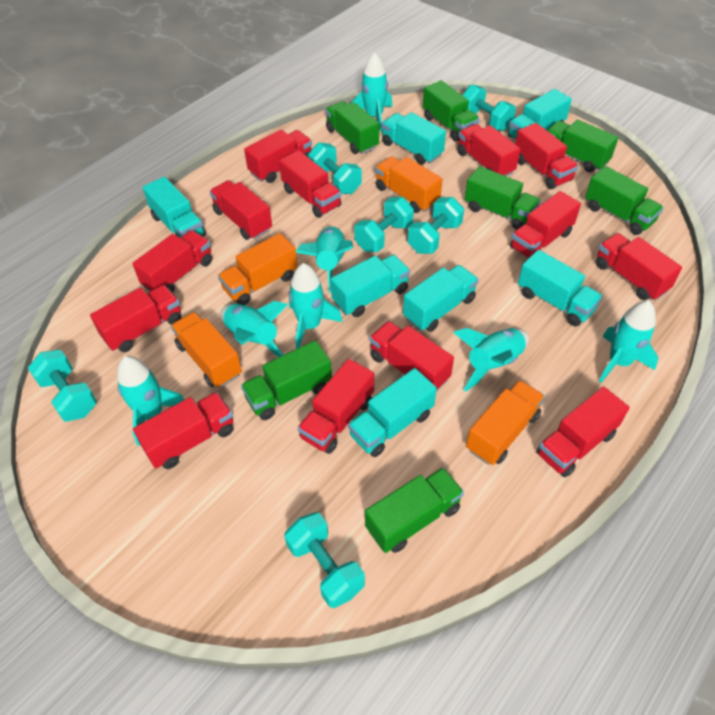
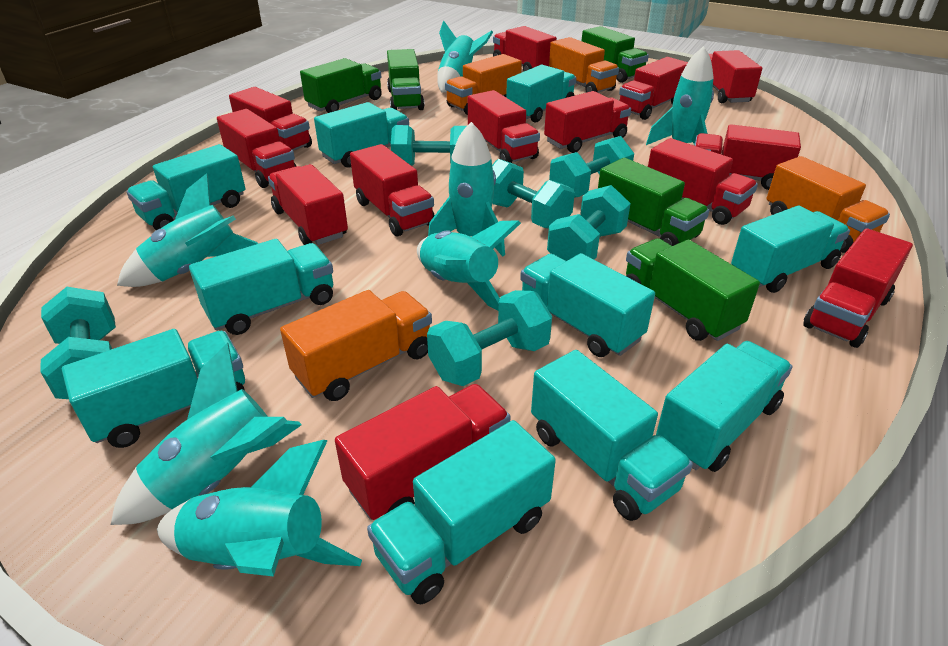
green truck: [241,341,332,420] [325,101,379,154] [365,467,464,553] [423,80,480,142] [465,166,541,230] [547,120,619,172] [585,166,664,235] = 7 -> [300,58,382,113] [387,49,425,110] [582,26,649,83] [598,158,709,246] [626,238,760,341] = 5
turquoise truck: [142,177,206,238] [331,255,410,317] [348,368,437,457] [382,112,446,165] [403,265,479,332] [508,89,572,140] [518,250,603,326] = 7 -> [62,329,245,448] [127,144,245,230] [189,239,333,335] [314,102,409,168] [367,420,556,604] [506,65,576,122] [520,253,655,357] [531,350,693,521] [656,341,792,472] [731,205,850,293] = 10

